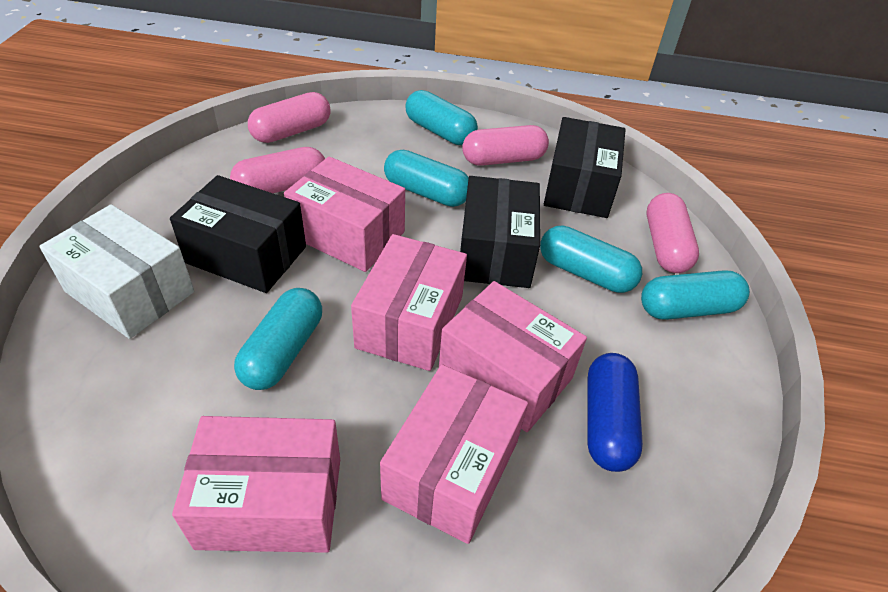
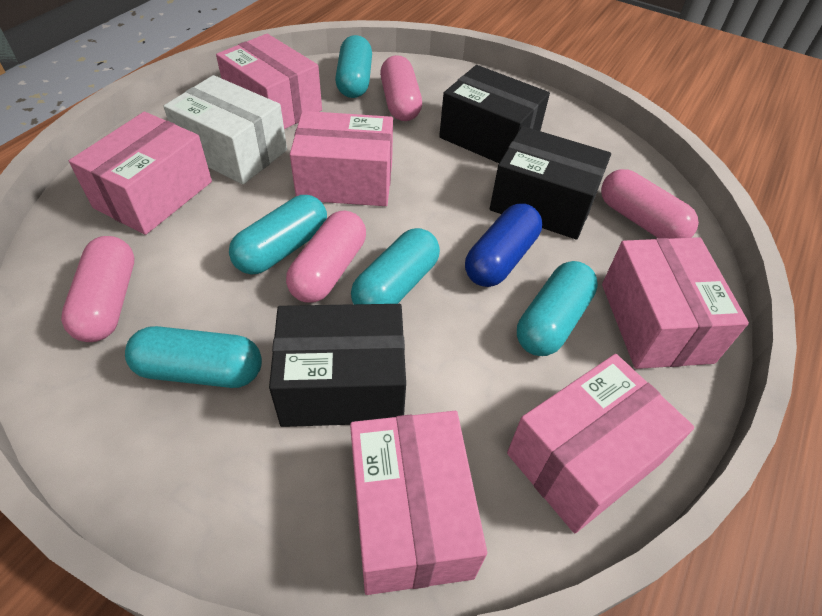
pink box: [172,416,340,553] [284,156,405,272] [351,234,467,371] [380,364,528,544] [439,281,587,432] = 5 -> [69,112,212,235] [216,34,322,129] [290,111,393,206] [350,411,487,595] [507,354,694,533] [602,237,749,369] = 6

